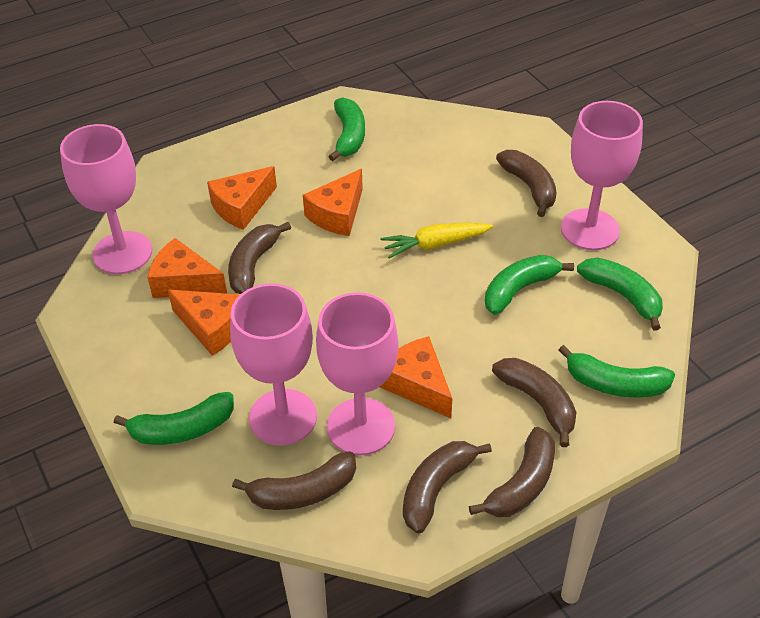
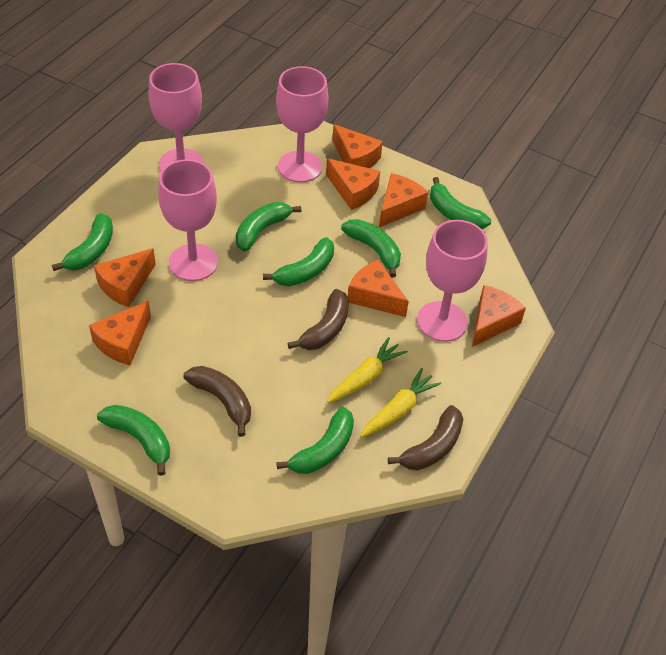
brown banana: [228,222,291,294] [232,451,356,510] [403,441,492,533] [469,427,555,517] [492,358,577,447] [496,150,557,217] = 6 -> [183,366,251,437] [288,289,349,350] [388,405,463,470] = 3
green banana: [114,392,234,445] [328,97,365,161] [485,255,574,315] [558,345,675,398] [577,258,663,331] = 5 -> [52,213,113,271] [97,405,170,476] [236,202,301,251] [263,237,334,286] [276,407,354,474] [341,219,401,278] [430,177,491,229] = 7
orange cheese: [147,238,227,298] [168,290,240,356] [207,166,277,230] [303,169,363,236] [380,336,452,418] = 5 -> [89,301,151,365] [94,248,156,307] [326,158,380,210] [332,124,383,168] [348,260,409,317] [379,173,428,228] [472,285,526,347] = 7
yellow carrot: [381,223,493,259] = 1 -> [327,337,408,403] [360,368,441,437] = 2

